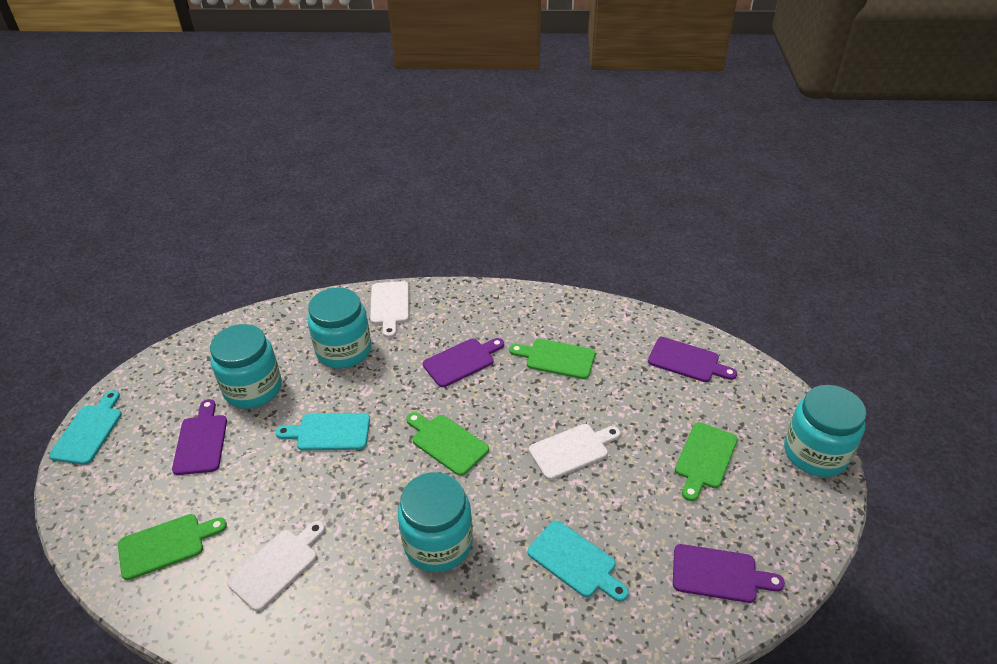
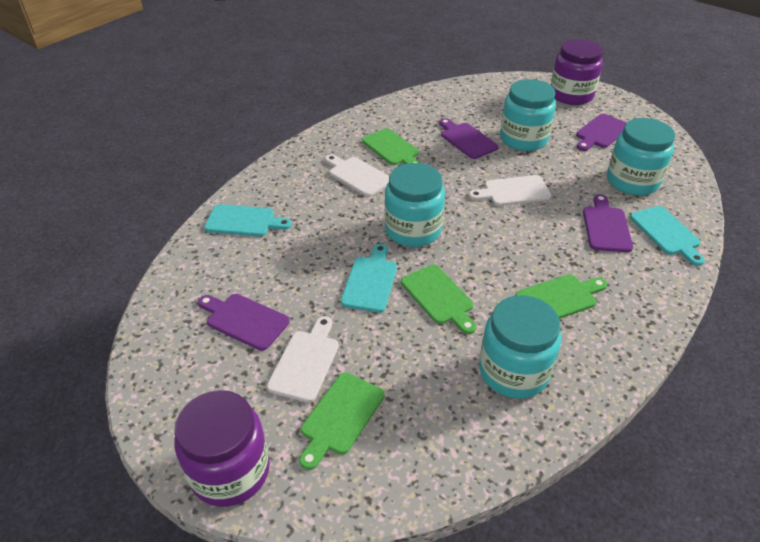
purple jar: none = 0 -> [174,390,270,507] [551,39,603,105] = 2

